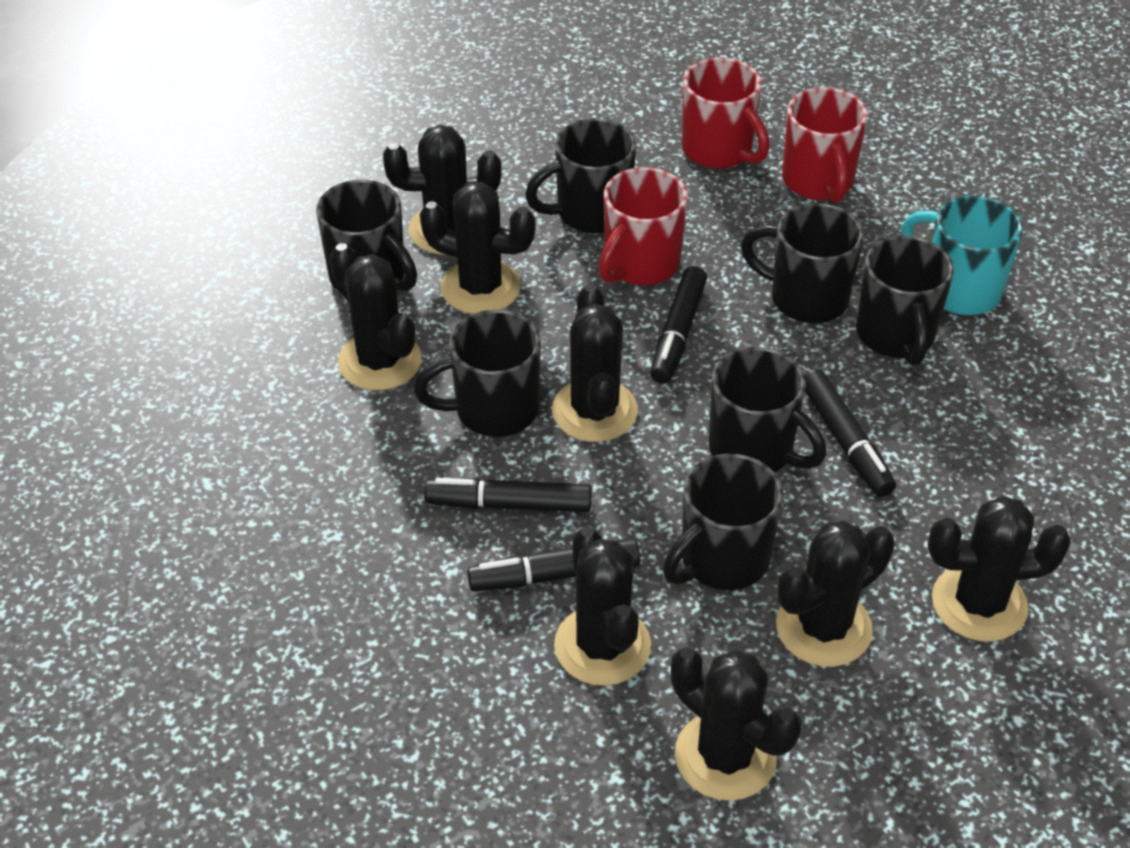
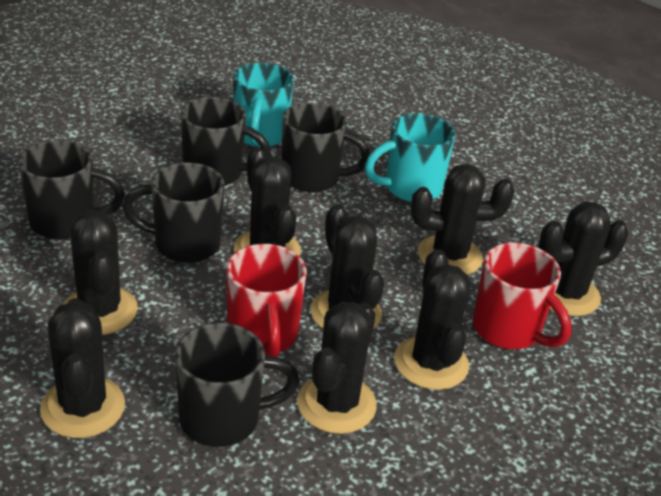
black marker: [424,478,592,512] [467,538,640,591] [650,266,707,384] [804,369,896,497] = 4 -> none = 0
black mug: [316,180,417,292] [414,310,541,437] [525,118,636,233] [663,454,783,590] [709,347,826,472] [741,203,864,323] [856,236,954,365] = 7 -> [18,140,125,240] [122,163,224,263] [175,323,300,447] [181,97,271,186] [282,103,370,192] = 5
red mug: [599,167,688,285] [682,58,770,169] [782,87,868,203] = 3 -> [226,244,307,357] [473,242,572,349] = 2
turquoise mug: [901,195,1023,315] = 1 -> [233,62,294,147] [365,113,455,202] = 2

